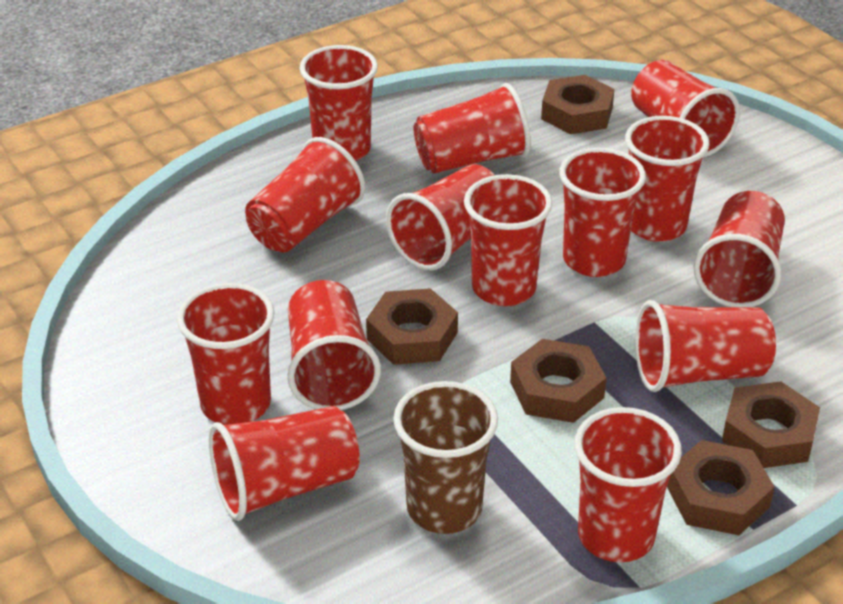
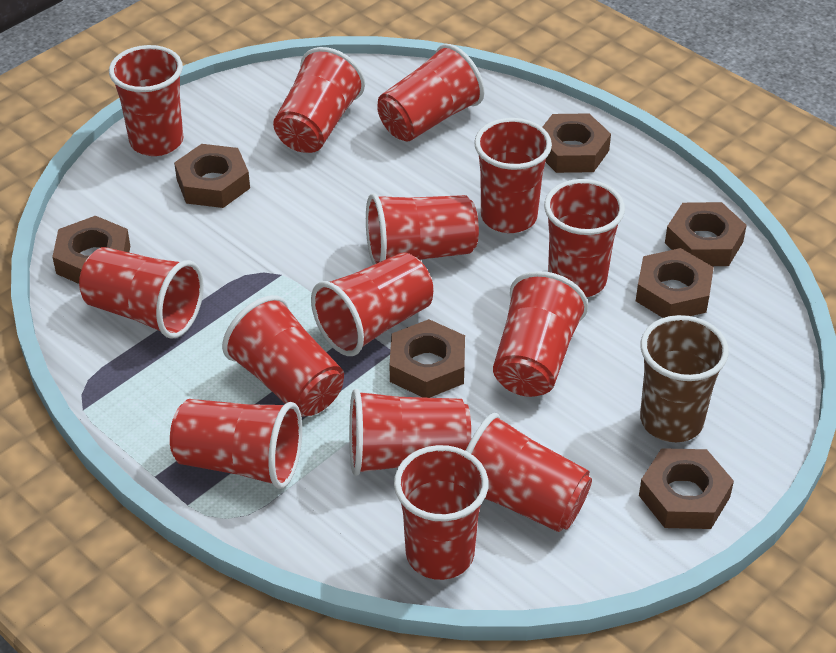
brown nut: [366,288,458,365] [510,339,606,423] [541,75,614,134] [667,440,775,535] [722,381,820,468] = 5 -> [52,216,130,284] [174,144,250,208] [390,319,465,398] [542,113,611,173] [636,248,714,318] [639,448,734,529] [665,202,747,266] = 7

